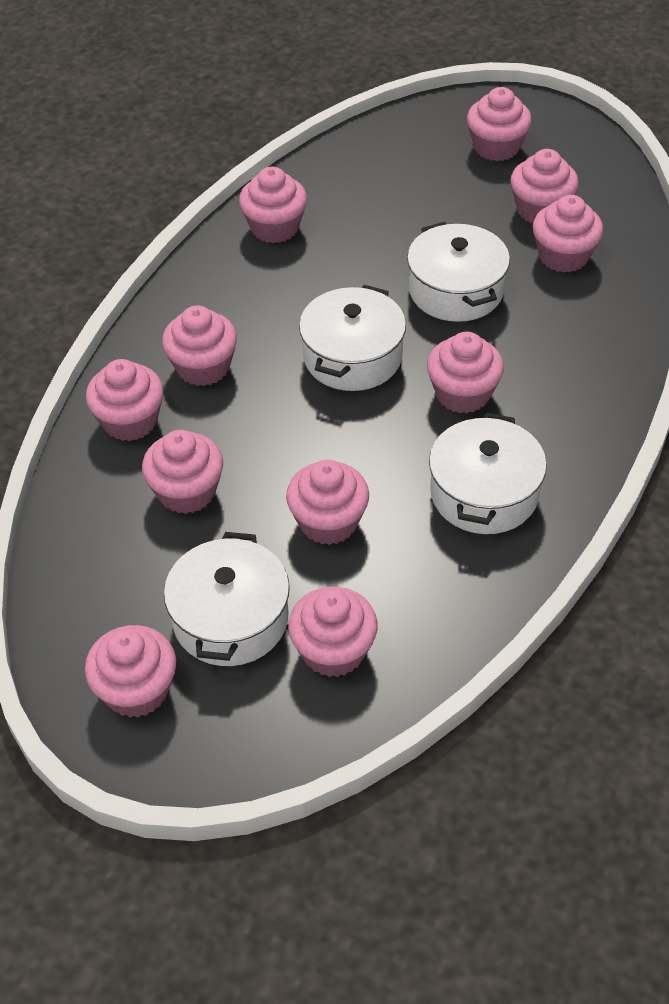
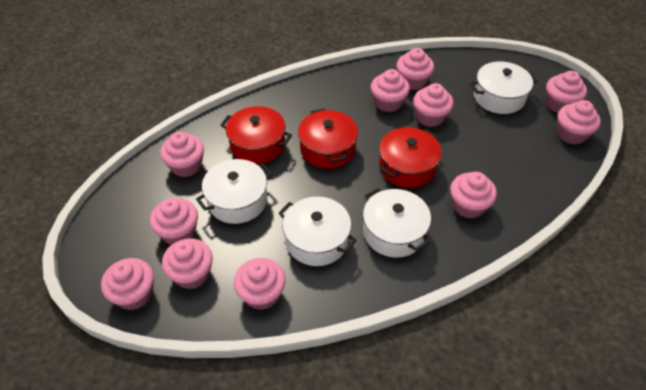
red pot: none = 0 -> [220,106,292,164] [298,108,358,169] [379,127,442,188] = 3

